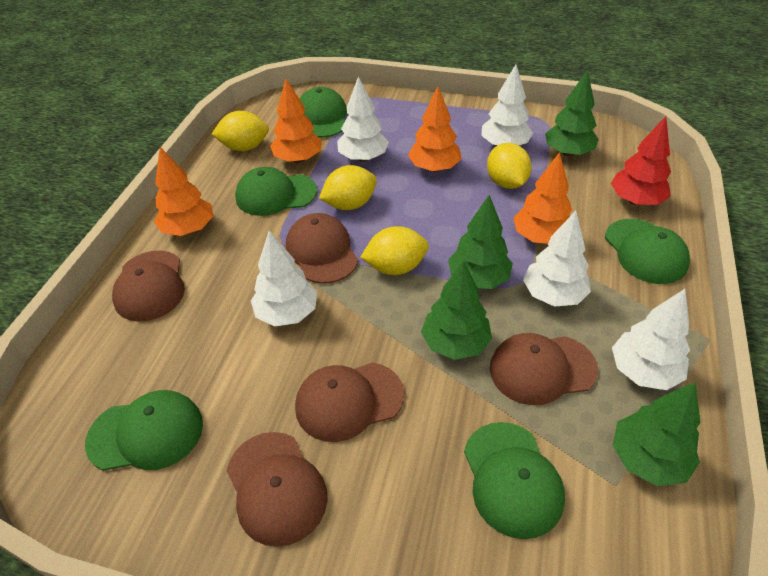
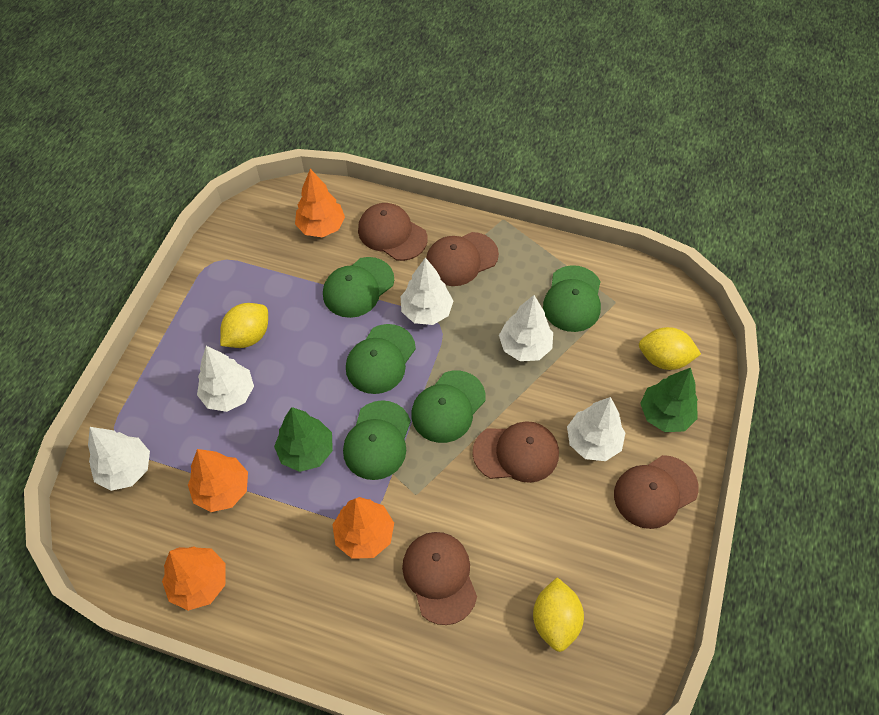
green tree: [421,260,492,360] [448,195,513,289] [545,70,599,156] [612,382,700,486] = 4 -> [274,407,333,472] [640,368,698,432] = 2
red tree: [611,116,671,205] = 1 -> none = 0
yellow lemon: [212,111,269,151] [319,165,377,210] [360,226,429,275] [487,143,532,189] = 4 -> [220,303,268,348] [533,577,584,652] [639,327,701,370] = 3

